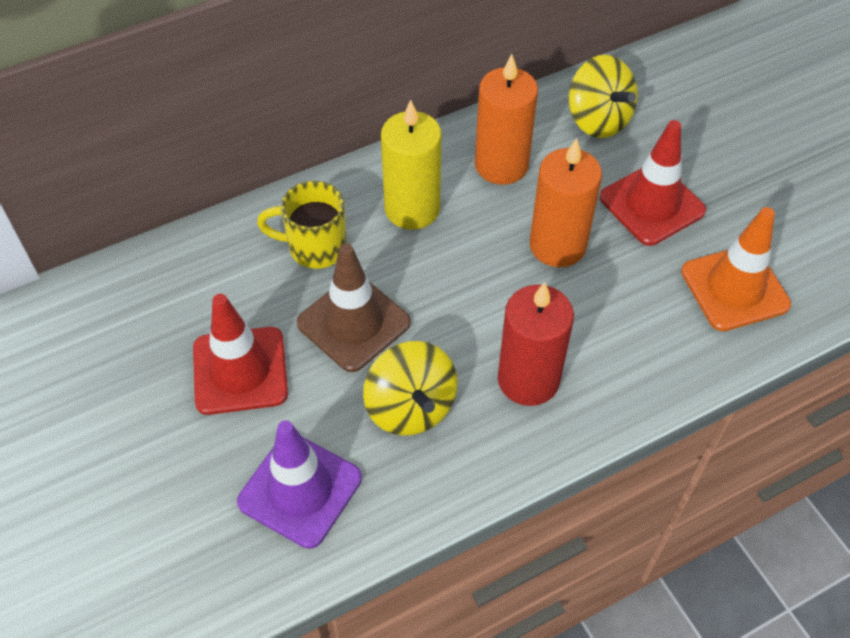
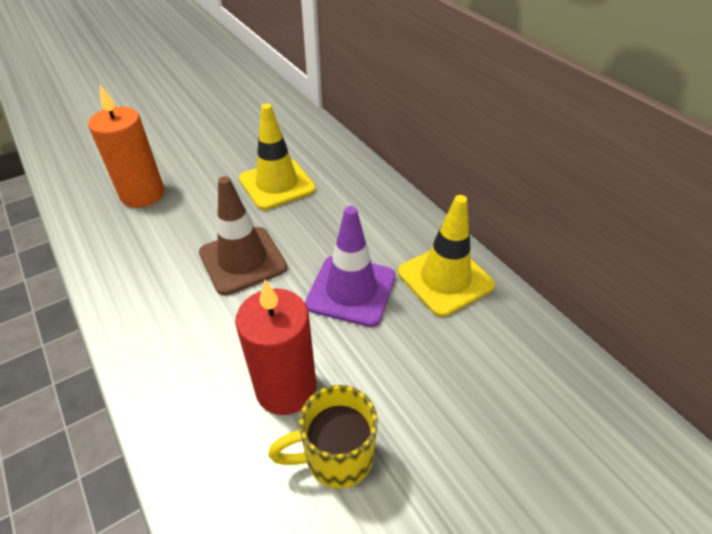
orange candle: [475,54,538,185] [530,138,602,267] = 2 -> [88,85,164,208] = 1
orange traffic cone: [681,207,791,331] = 1 -> none = 0
red traffic cone: [193,294,288,415] [600,120,706,246] = 2 -> none = 0
yellow candle: [381,99,442,230] = 1 -> none = 0
yellow spinning top: [363,341,458,436] [569,55,638,138] = 2 -> none = 0
yellow traffic cone: none = 0 -> [239,104,316,210] [398,195,495,317] = 2

